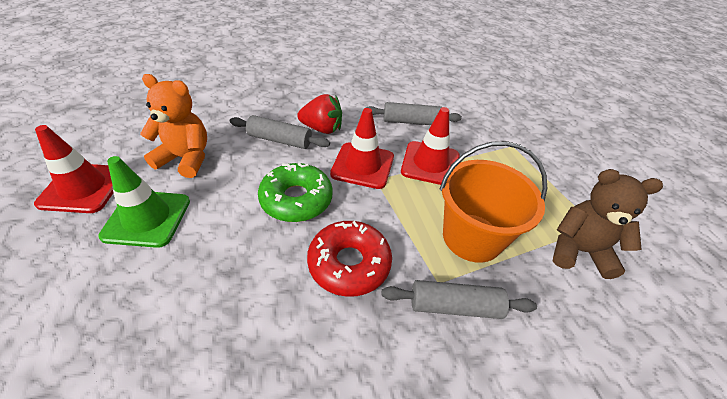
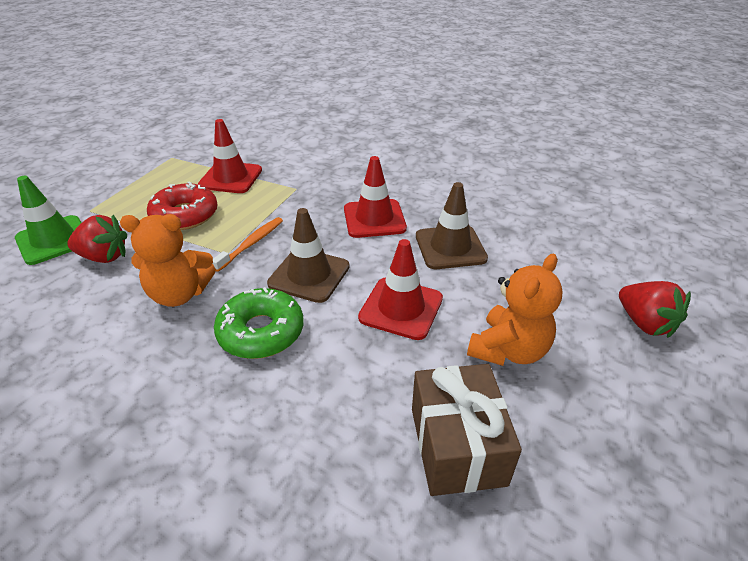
brown gift: none = 0 -> [412,364,522,496] = 1
brown teddy bear: [553,169,663,279] = 1 -> none = 0
brown traffic cone: none = 0 -> [267,208,349,303] [416,182,488,269] = 2
grey rolling pin: [230,115,330,149] [366,102,462,125] [381,280,537,319] = 3 -> none = 0
orange bucket: [440,141,547,263] = 1 -> none = 0
orange teddy bear: [140,74,207,178] = 1 -> [120,214,216,307] [467,254,563,366] = 2
orange toothbrush: none = 0 -> [212,217,283,272] = 1
red strawberry: [297,94,342,134] = 1 -> [67,214,127,263] [619,281,691,338] = 2

